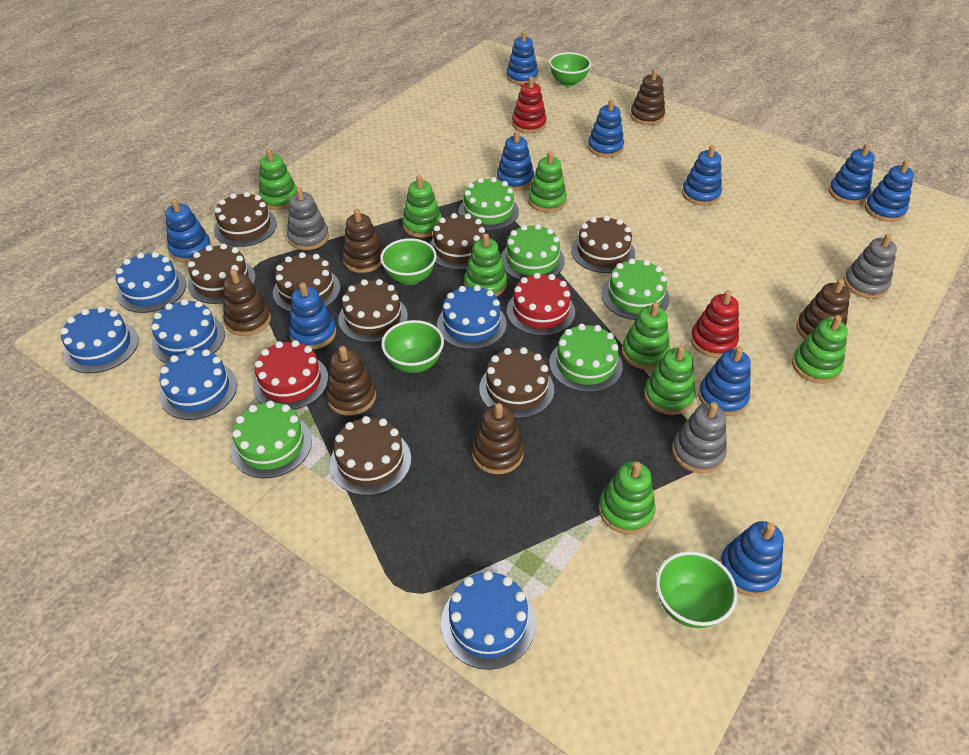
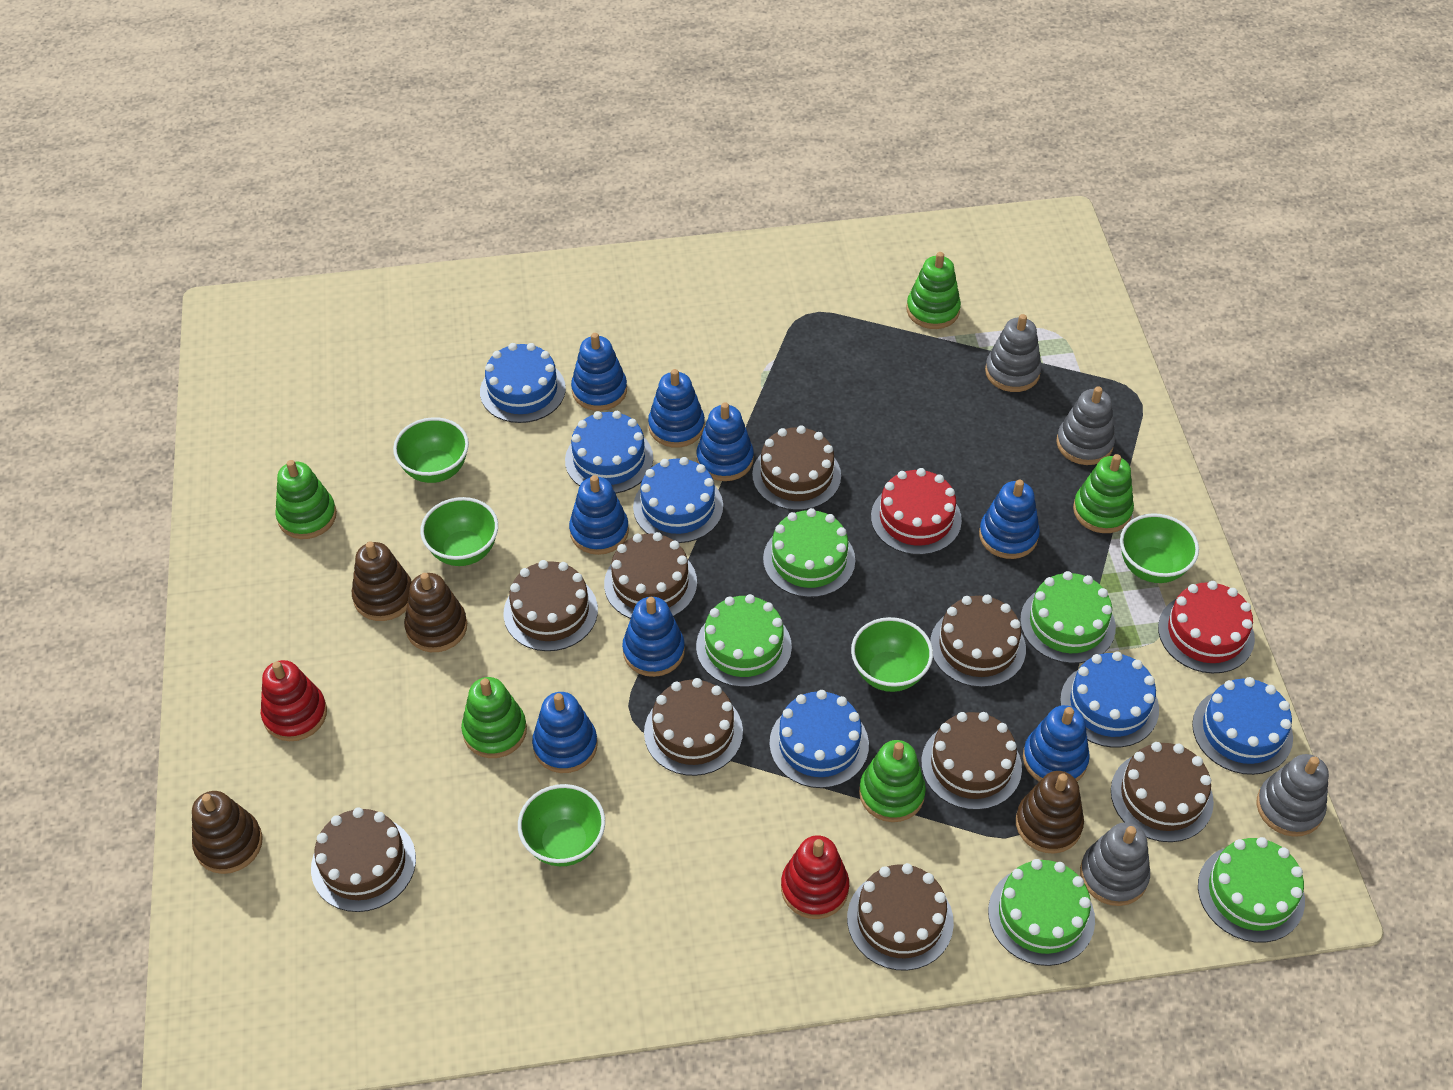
blue stacking toy: [165,199,212,263] [289,282,336,350] [497,130,534,190] [506,31,538,85] [588,99,624,157] [682,145,722,206] [698,346,751,416] [719,521,784,597] [828,144,875,204] [865,160,914,222] = 10 -> [532,692,597,773] [569,475,629,555] [571,333,627,411] [622,597,685,677] [648,369,705,448] [696,402,754,481] [979,480,1040,559] [1023,705,1090,781] = 8
brown cake: [188,244,256,304] [214,192,277,247] [273,252,340,312] [330,416,411,495] [338,279,408,343] [429,213,486,270] [479,347,554,418] [571,215,635,273] = 8 -> [311,807,416,912] [504,560,598,651] [604,532,697,619] [644,678,743,776] [752,426,841,510] [847,863,954,971] [921,712,1022,810] [930,595,1026,687] [1111,742,1214,842] = 9
brown stacking toy: [223,269,271,336] [326,346,376,416] [342,209,383,273] [472,403,524,474] [630,69,665,125] [796,279,850,339] = 6 -> [192,791,263,874] [352,541,412,621] [404,573,467,652] [1016,771,1084,854] = 4
green bowl: [380,238,437,285] [382,320,444,373] [549,52,591,87] [656,551,738,628] = 4 -> [393,417,469,483] [420,497,498,566] [518,784,605,866] [851,617,933,692] [1120,513,1199,583] = 5
green stacking toy: [259,149,297,210] [402,175,442,238] [464,233,507,297] [528,151,567,212] [598,462,655,534] [622,302,670,370] [644,345,695,415] [792,315,848,384] = 8 -> [275,460,337,539] [461,677,527,758] [859,740,926,822] [907,252,961,329] [1073,454,1134,533] = 5
grey stacking toy: [287,187,329,250] [672,402,727,473] [844,233,897,299] = 3 -> [985,314,1042,392] [1056,386,1115,465] [1080,822,1150,906] [1257,754,1329,837] = 4

